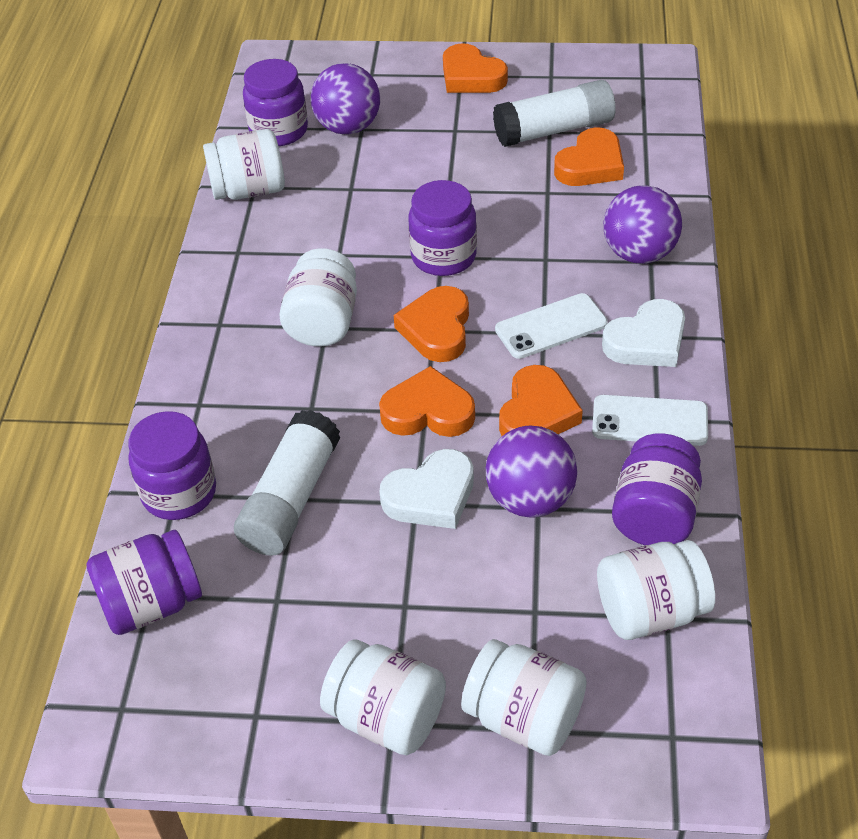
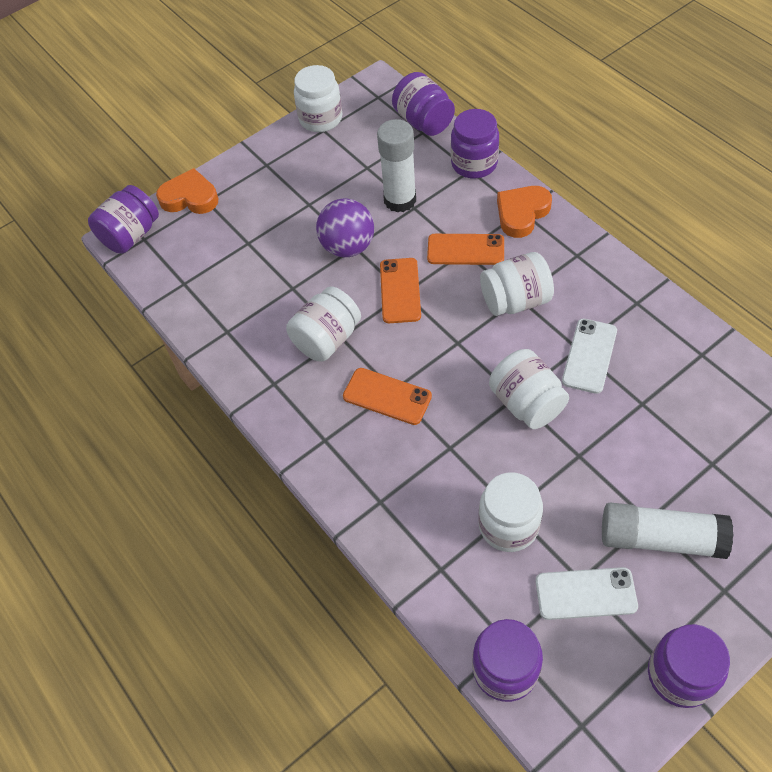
orange heart: [379,366,475,437] [394,286,469,362] [443,43,508,93] [499,365,583,436] [554,127,624,186] = 5 -> [156,168,218,214] [497,186,552,238] = 2
orange phone: none = 0 -> [343,368,432,425] [380,258,421,323] [427,234,504,265] = 3
purple ball: [311,63,380,135] [486,426,577,518] [603,185,682,264] = 3 -> [316,198,374,257] = 1
white heart: [379,449,474,529] [602,299,685,367] = 2 -> none = 0

